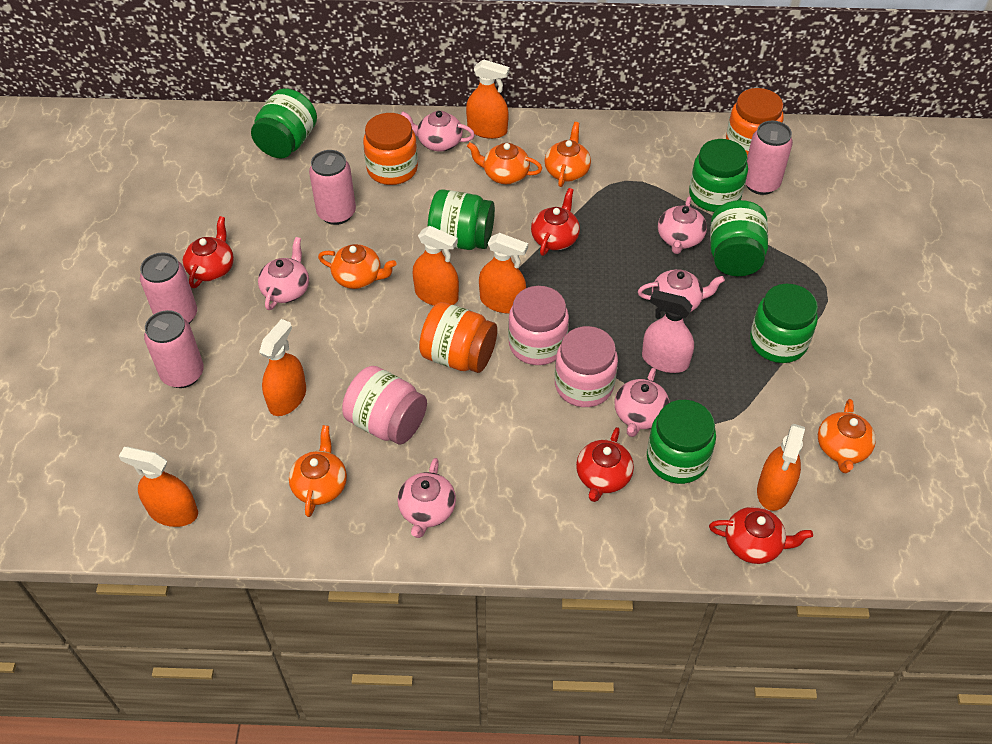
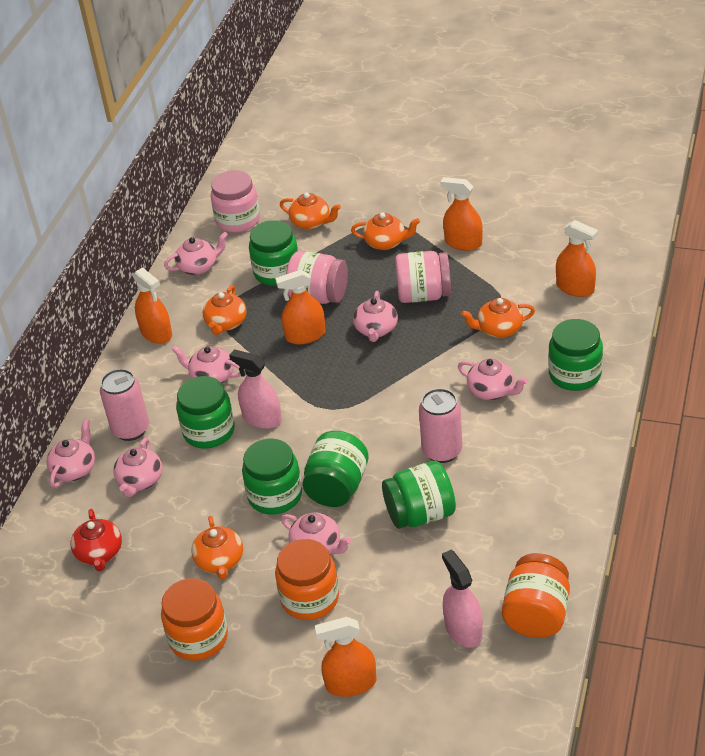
orange spray bottle: [119,447,198,527] [259,319,306,416] [413,226,459,306] [466,59,509,139] [479,233,528,313] [757,424,805,511] = 6 -> [133,267,172,344] [275,270,326,344] [315,617,376,697] [440,177,483,251] [556,220,598,297] = 5
pink can: [140,253,197,324] [144,310,204,388] [309,150,356,225] [745,121,793,195] = 4 -> [100,369,149,441] [419,388,462,463] = 2
pink spray bottle: [642,290,694,373] = 1 -> [229,349,282,429] [442,550,483,648] = 2
pink teapot: [258,237,309,310] [397,458,456,538] [401,111,475,152] [614,368,670,437] [638,269,725,312] [658,196,707,254] = 6 -> [47,419,95,488] [113,437,162,497] [164,232,228,275] [172,346,241,383] [281,513,351,554] [353,291,398,342] [458,359,528,400] = 7
red teapot: [183,216,234,288] [531,188,580,256] [576,427,634,502] [709,507,813,564] = 4 -> [71,509,122,571] = 1

